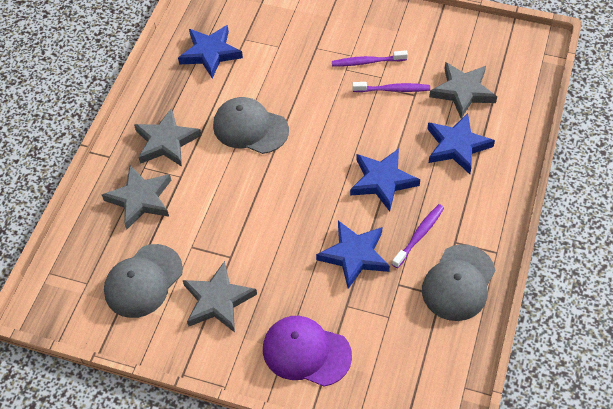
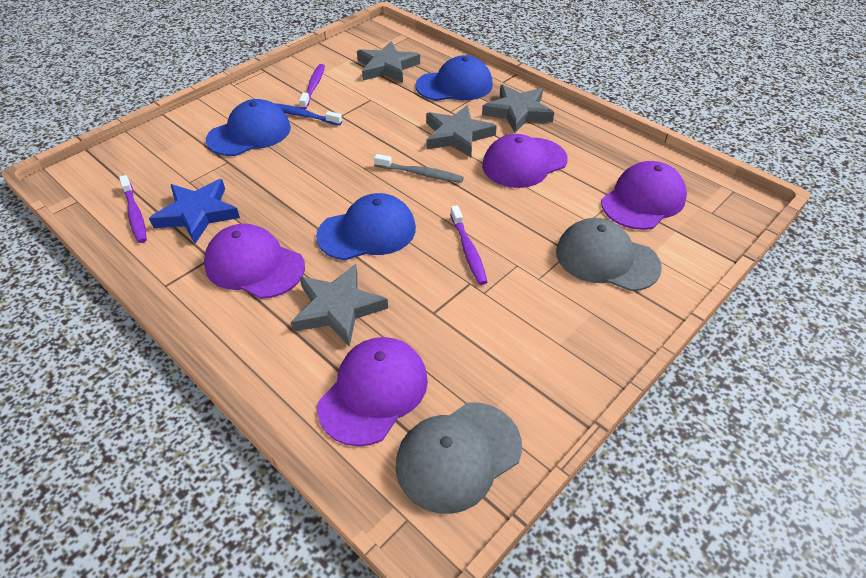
blue cap: none = 0 -> [206,99,291,156] [316,193,416,260] [415,55,493,101] = 3
blue star: [178,25,243,78] [316,221,390,289] [350,149,420,212] [427,113,495,174] = 4 -> [149,179,240,244] = 1
blue toothbrush: none = 0 -> [274,103,342,126] = 1
grey cap: [104,244,183,318] [213,97,289,154] [422,244,495,321] = 3 -> [396,403,522,514] [556,218,662,291] = 2
grey toothbrush: none = 0 -> [374,154,464,183] = 1
purple cap: [263,316,352,387] = 1 -> [204,224,305,299] [317,337,428,446] [482,134,567,188] [601,161,687,230] = 4

